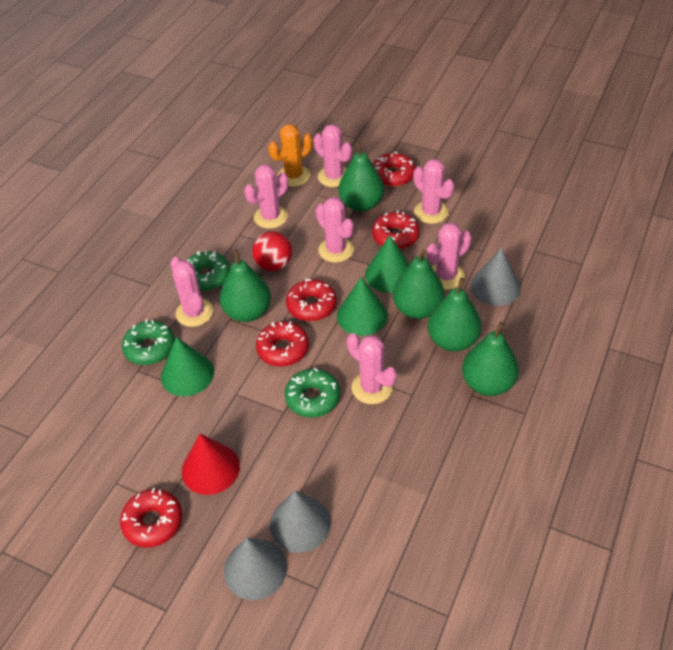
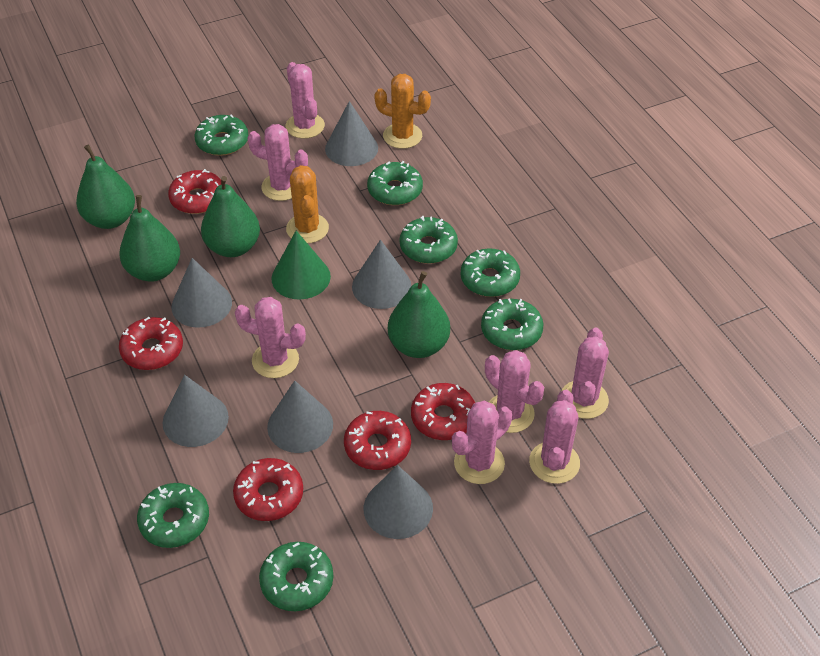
green cone: [161,337,214,396] [337,277,388,336] [365,236,410,293] = 3 -> [272,231,331,300] = 1
green donut: [122,319,175,365] [186,251,230,291] [285,368,340,417] = 3 -> [137,483,209,548] [195,114,248,156] [259,542,333,611] [367,161,423,205] [400,216,458,264] [461,248,520,297] [481,298,544,350] = 7
green pear: [220,249,271,322] [338,141,384,212] [393,249,445,319] [428,278,482,352] [462,322,519,396] = 5 -> [76,144,135,229] [119,195,180,282] [201,176,260,257] [388,271,450,358] = 4
grey cone: [224,538,287,600] [270,491,331,553] [470,247,521,306] = 3 -> [163,375,229,447] [171,258,232,328] [267,381,333,453] [325,101,378,166] [352,240,411,309] [364,465,433,539] = 6
orange cactus: [268,124,312,187] = 1 -> [286,165,329,243] [374,74,431,149] = 2
red ball: [252,231,292,271] = 1 -> none = 0
red cone: [182,434,240,495] = 1 -> none = 0

